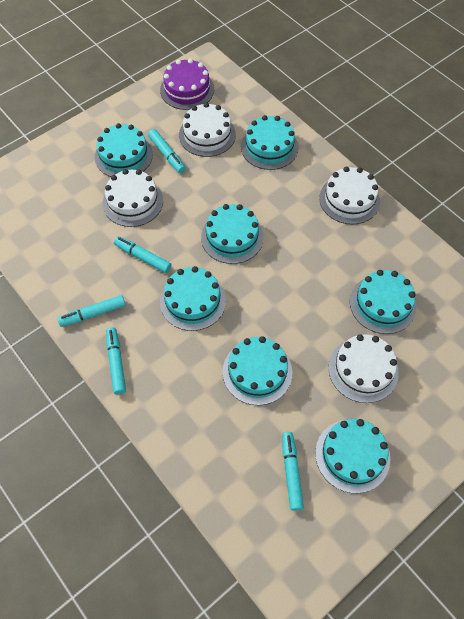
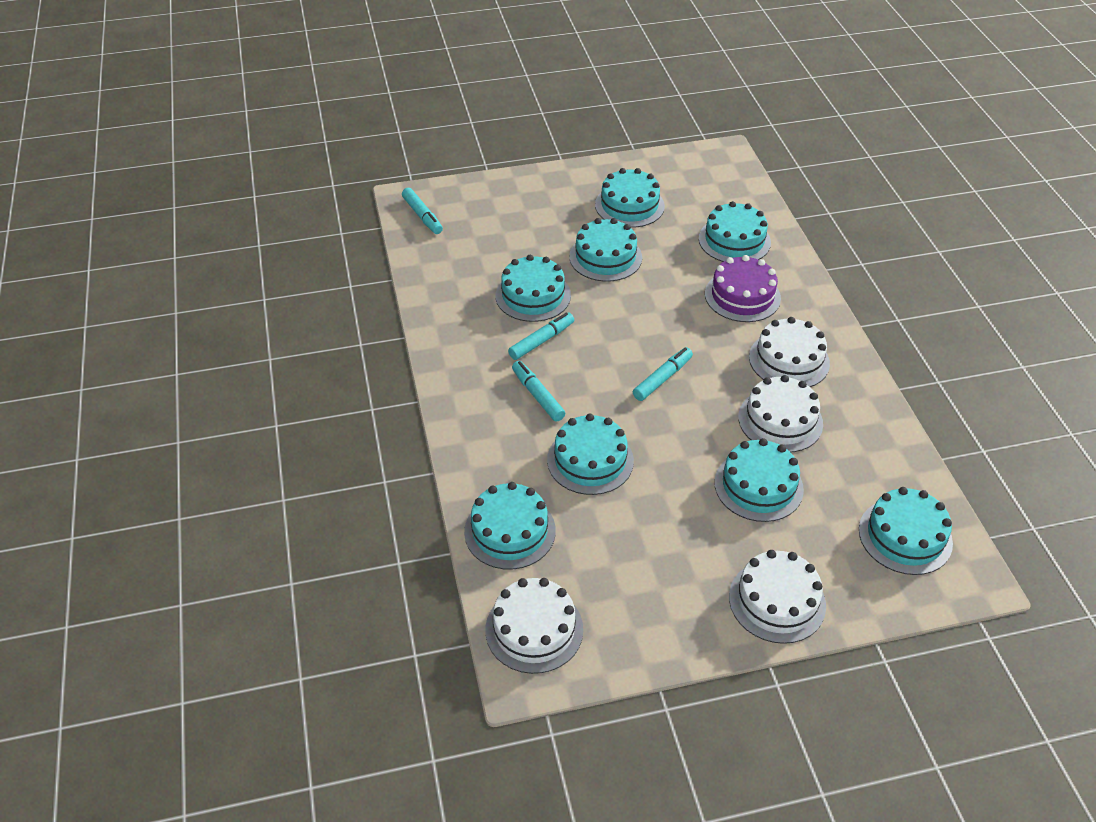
turquoise cake: [95,123,153,177] [160,266,226,331] [201,204,264,264] [223,336,292,405] [241,115,298,170] [315,419,390,493] [350,270,417,334] = 7 -> [464,482,556,569] [496,255,571,322] [547,414,634,495] [569,218,642,282] [595,168,665,228] [699,201,771,262] [714,438,804,522] [859,487,953,575] = 8
turquoise marker: [57,295,126,327] [106,327,126,395] [114,236,172,273] [148,129,186,173] [282,432,304,511] = 5 -> [402,188,443,234] [508,312,574,360] [512,361,566,421] [633,347,693,401] = 4

